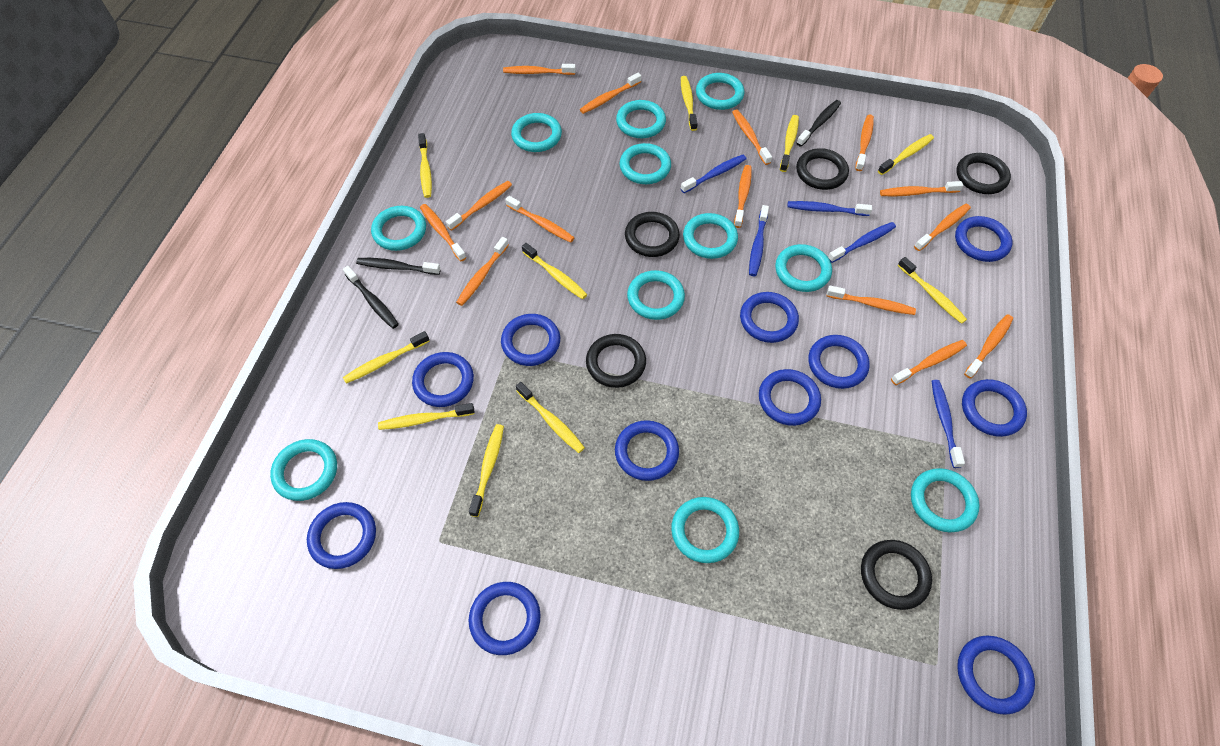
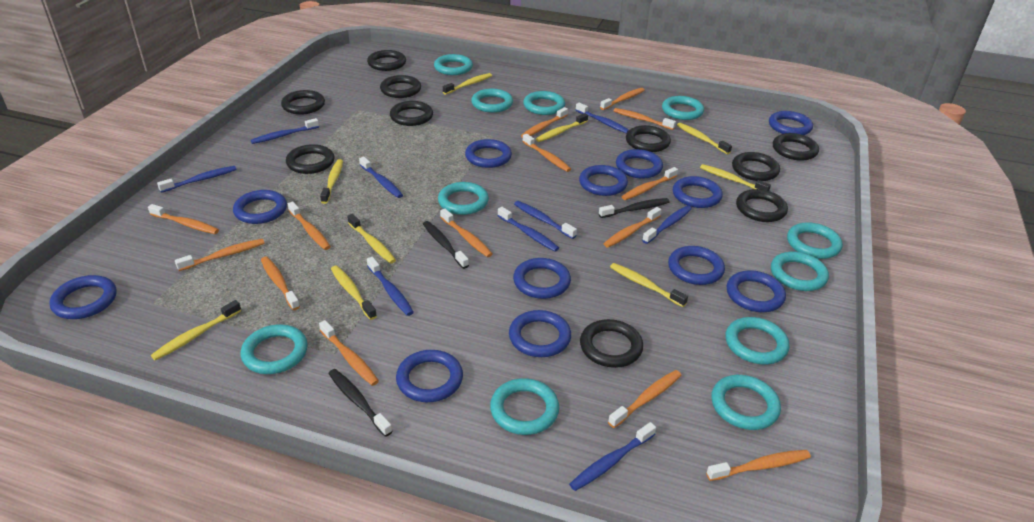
black ring: [586,334,646,388] [625,212,680,257] [796,148,849,190] [861,540,932,610] [956,153,1011,194] = 5 -> [281,90,325,115] [286,144,335,174] [367,50,406,71] [380,75,421,98] [390,101,433,126] [580,319,643,368] [626,125,671,152] [732,152,780,181] [736,189,788,222] [773,133,819,161] = 10
blue ring: [307,502,376,569] [412,352,474,407] [469,582,541,655] [501,314,560,366] [615,420,679,481] [740,292,799,343] [759,369,821,426] [808,335,870,389] [955,216,1013,262] [957,635,1035,715] [962,379,1027,437] = 11 -> [49,275,117,319] [233,190,287,224] [396,350,463,402] [465,139,512,168] [509,310,571,357] [513,258,571,299] [579,165,628,196] [616,149,663,179] [668,246,725,285] [673,176,723,208] [727,270,786,312] [769,111,813,135] = 12
blue toothbrush: [681,155,746,193] [749,205,769,276] [787,201,872,216] [828,222,896,263] [932,380,965,468] = 5 -> [157,166,237,193] [251,118,319,144] [359,157,403,198] [367,257,414,316] [497,207,559,252] [514,201,577,239] [569,422,656,491] [576,102,629,134] [642,206,692,244] = 9
yellow toothbrush: [343,331,429,384] [378,403,475,430] [418,133,432,198] [469,424,504,517] [516,382,585,453] [522,243,587,299] [681,76,698,131] [780,115,799,172] [878,134,934,175] [898,257,967,324] = 10 -> [151,300,241,360] [320,159,343,204] [331,266,377,320] [347,214,396,264] [443,73,492,95] [536,113,588,142] [610,263,688,307] [677,123,732,154] [700,164,771,191] = 9

